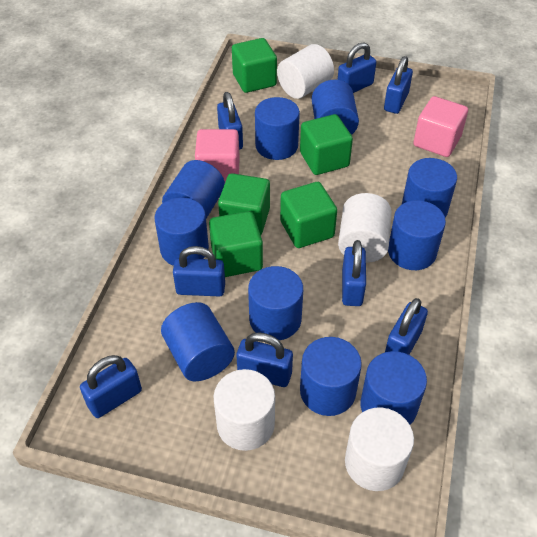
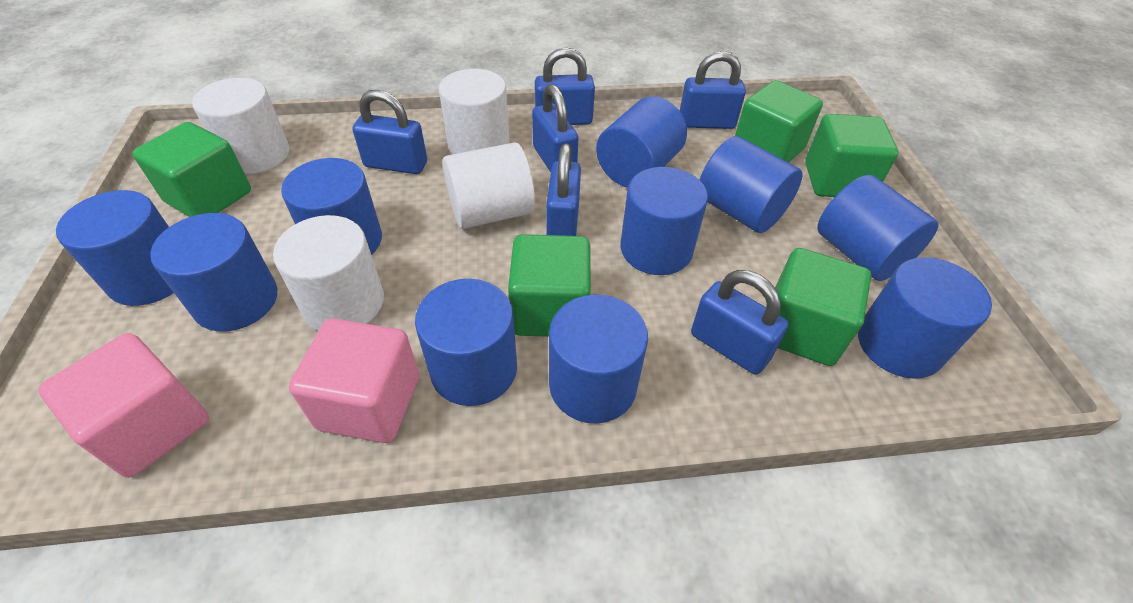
blue padlock: [80,355,142,418] [173,246,225,297] [217,92,243,150] [236,332,293,387] [338,42,376,93] [342,240,366,306] [384,56,413,114] [385,298,428,355] = 8 -> [353,90,427,174] [532,84,578,172] [535,47,595,125] [546,143,581,236] [680,51,746,129] [691,270,789,374] = 6

